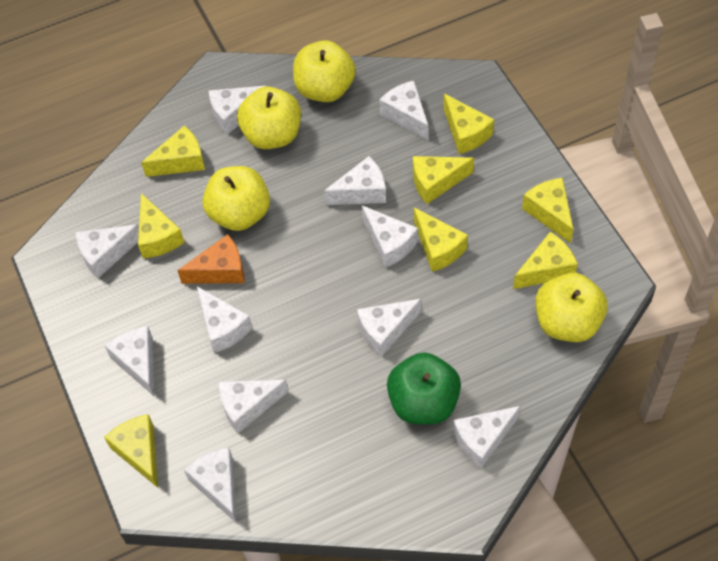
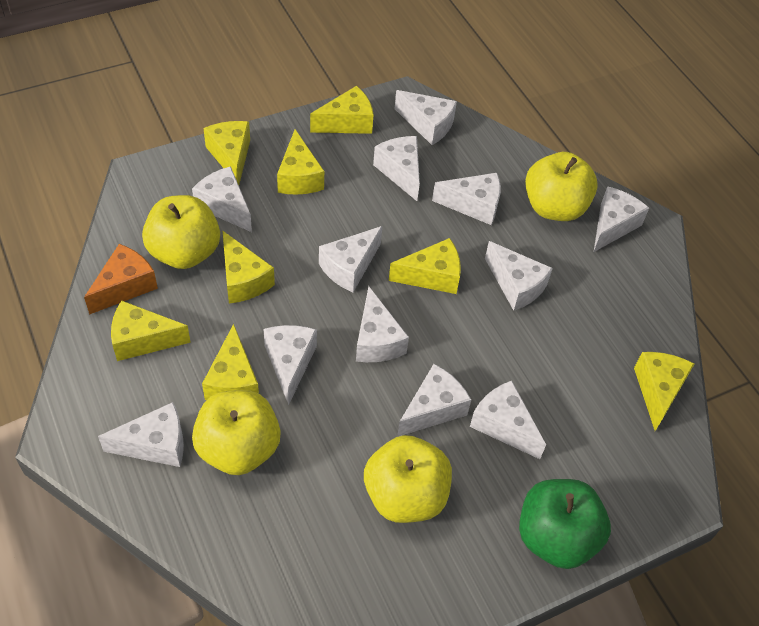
white cheese: [76,224,139,279] [105,326,154,396] [184,448,237,523] [197,286,252,353] [209,86,267,135] [219,380,289,434] [324,156,386,205] [357,299,421,357] [362,206,418,268] [379,81,429,140] [453,406,521,469] = 11 -> [98,402,184,467] [192,166,252,232] [264,325,317,405] [319,226,382,292] [356,286,409,362] [373,136,420,201] [394,90,457,145] [397,364,471,437] [432,173,501,225] [470,381,546,459] [485,241,553,310] [594,186,649,252] = 12

